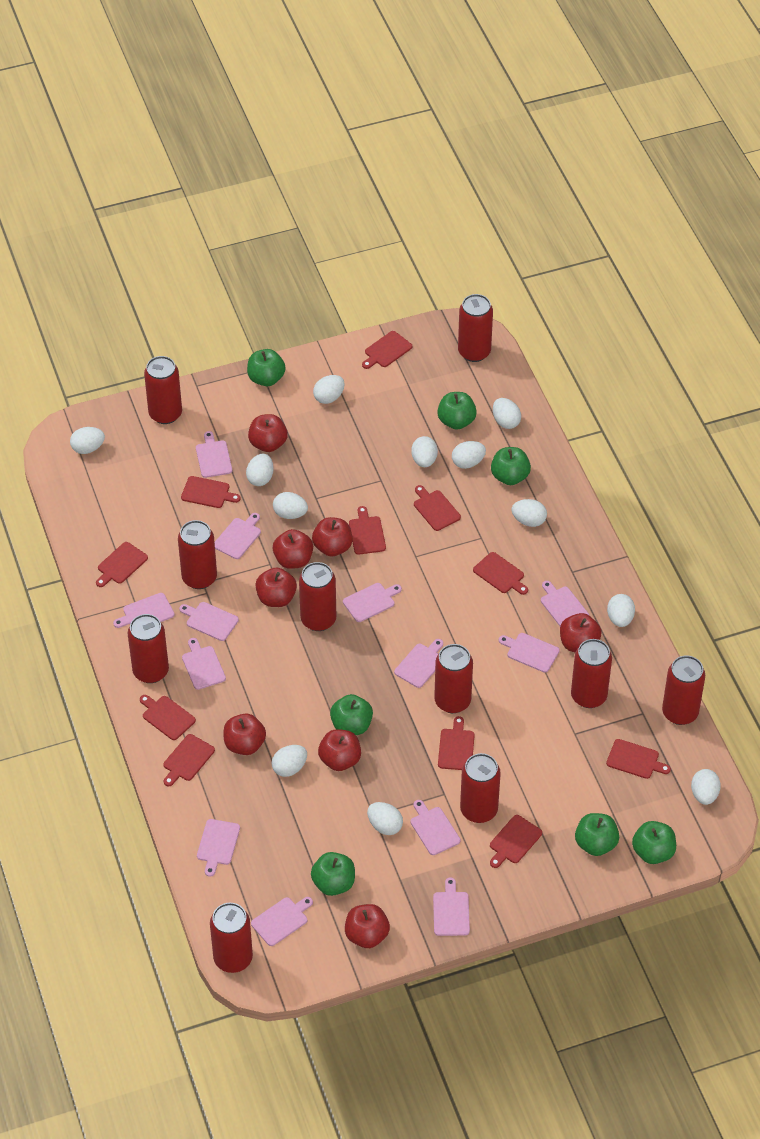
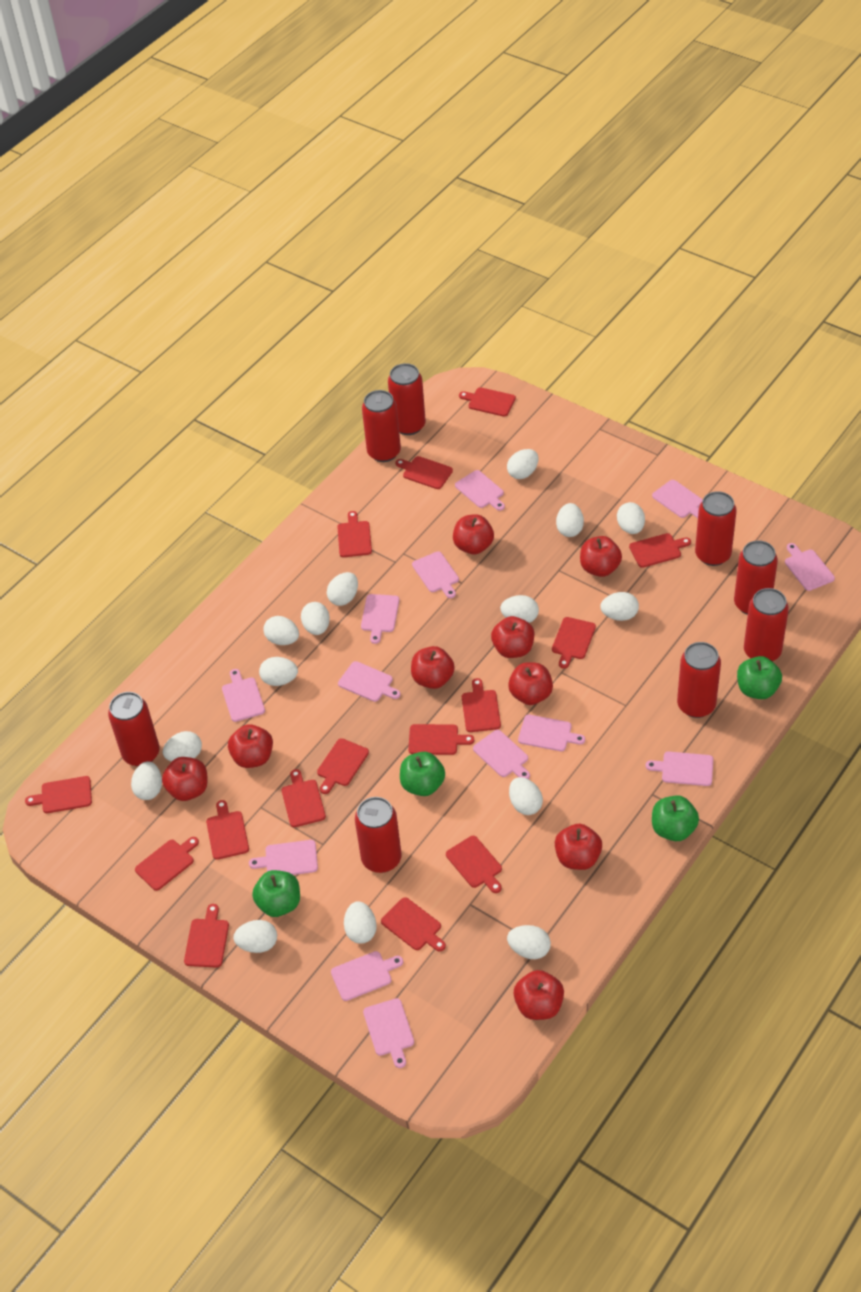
green apple: [247,349,286,386] [311,852,355,896] [330,694,373,735] [437,392,477,429] [491,447,531,485] [575,813,619,856] [632,821,676,864] = 7 -> [252,870,300,917] [400,752,445,796] [652,795,699,841] [737,656,782,699] = 4
red apple: [223,714,266,755] [248,414,288,452] [255,567,297,607] [273,529,313,569] [312,517,353,557] [318,729,361,771] [345,904,390,948] [560,613,602,652] = 8 -> [162,757,208,801] [228,724,273,768] [411,646,455,689] [453,514,494,554] [491,616,534,658] [508,662,553,705] [513,970,564,1020] [555,824,602,870] [580,536,622,577] = 9
red can: [128,614,169,683] [144,356,182,424] [178,520,217,589] [210,903,253,973] [299,562,336,631] [434,644,473,713] [458,294,493,362] [460,753,501,823] [571,639,612,708] [662,655,705,725] = 10 -> [108,692,160,766] [355,797,402,873] [362,390,401,462] [388,363,426,435] [677,642,721,718] [695,491,737,566] [734,540,778,615] [744,588,789,661] = 8
red cutting board: [96,542,148,587] [140,695,196,740] [163,734,215,786] [181,476,241,508] [349,506,386,555] [362,331,412,369] [414,485,461,531] [438,716,475,770] [473,552,528,595] [490,815,542,868] [606,739,671,779] = 11 -> [25,776,92,813] [135,837,199,891] [184,904,229,968] [206,800,249,860] [282,769,326,827] [317,738,369,794] [337,511,372,557] [381,897,446,951] [395,456,453,489] [408,724,474,755] [446,836,502,893] [459,387,516,417] [462,678,501,732] [552,617,596,669] [629,533,691,568] = 15
white egg: [70,427,105,454] [246,454,274,486] [272,745,307,777] [273,492,308,519] [313,375,345,404] [367,802,403,835] [411,436,438,467] [452,441,486,469] [493,398,521,429] [511,499,547,527] [607,594,635,627] [691,769,721,805] = 12 -> [131,761,162,800] [163,731,202,762] [233,920,277,953] [259,657,298,686] [263,616,299,645] [301,602,330,635] [327,572,358,606] [344,901,377,944] [500,595,539,623] [507,449,538,479] [507,925,551,959] [509,777,543,815] [556,503,584,537] [600,592,639,621] [617,502,645,534] = 15

